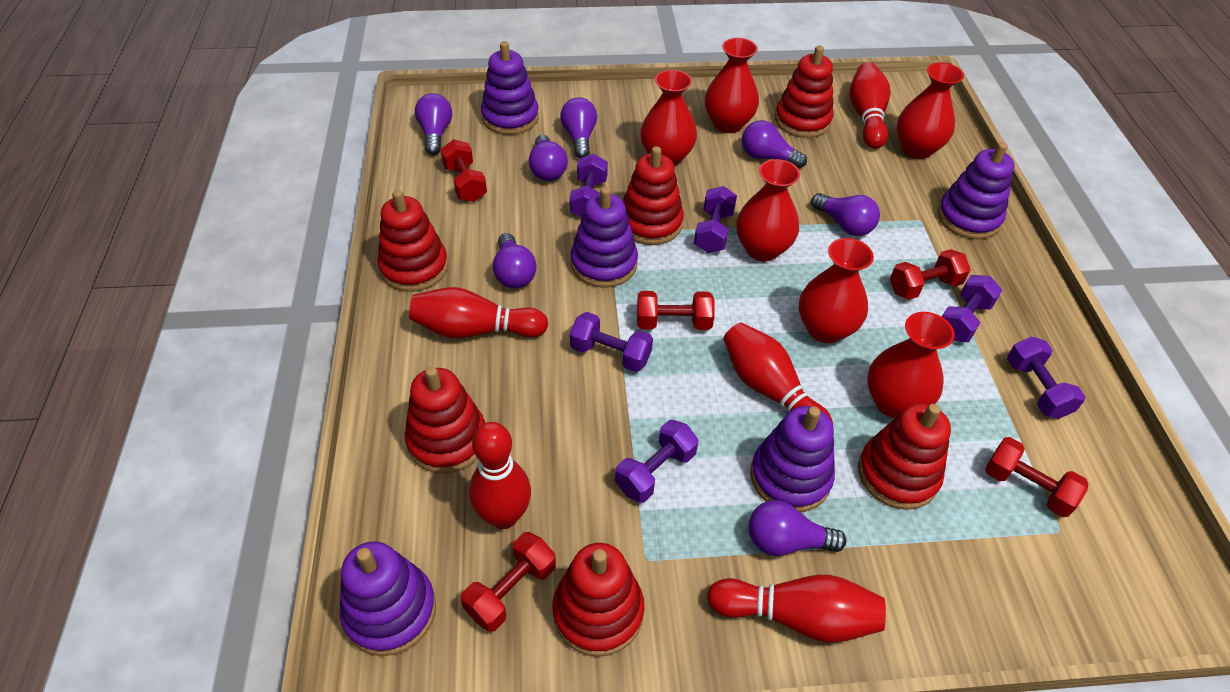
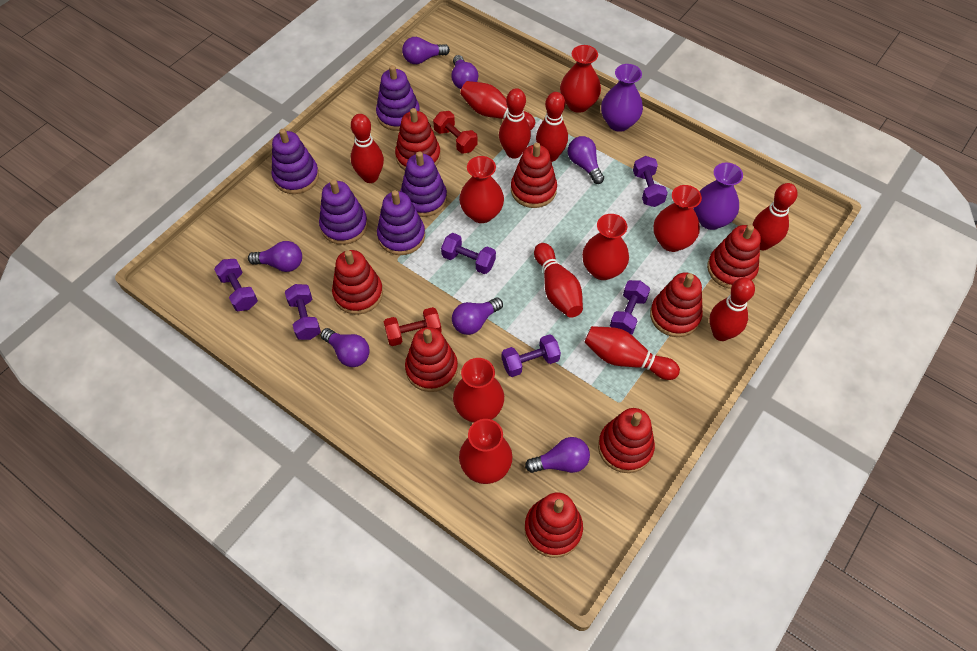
purple vase: none = 0 -> [601,64,643,132] [693,163,743,230] = 2
red bowling pin: [409,287,548,338] [469,422,531,529] [707,575,886,643] [723,322,833,424] [849,62,890,149] = 5 -> [351,114,384,183] [460,81,535,130] [499,88,531,159] [534,243,583,318] [536,92,568,162] [584,326,680,380] [710,278,755,341] [753,183,797,250] = 8
red dumbbell: [440,139,487,202] [461,532,556,632] [637,291,715,330] [890,249,971,300] [985,437,1088,517] = 5 -> [384,307,442,346] [433,111,478,154] = 2
red stacking toy: [378,190,448,292] [405,367,485,473] [553,543,645,657] [623,146,684,245] [775,46,834,138] [858,404,951,510] = 6 -> [332,250,383,315] [395,108,441,170] [405,327,458,392] [511,143,557,208] [524,492,583,558] [598,408,655,473] [650,273,703,337] [707,225,761,289] = 8

